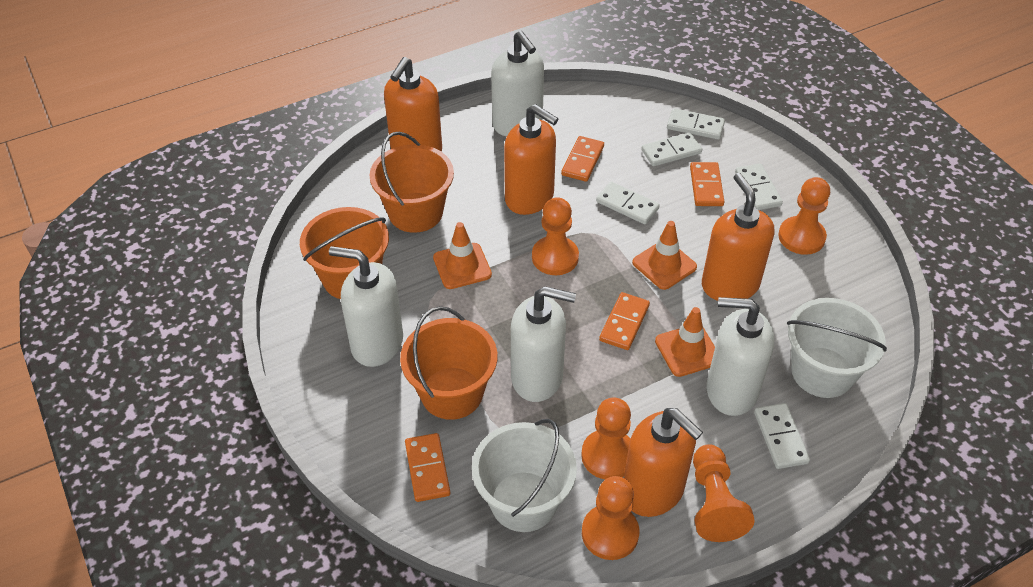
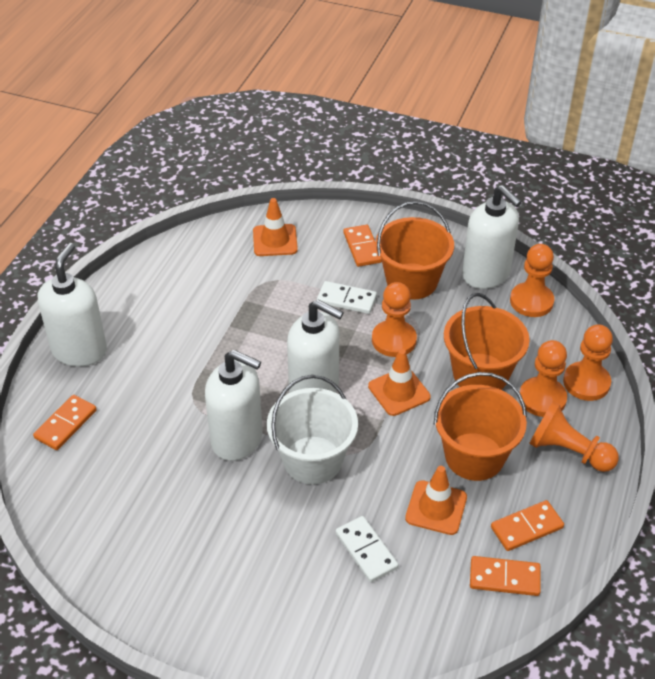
orange soap dispenser: [384,57,442,151] [504,104,558,215] [624,408,703,517] [702,173,774,301] = 4 -> none = 0
white bucket: [472,419,577,532] [787,298,887,398] = 2 -> [267,375,358,484] = 1
white domino: [596,182,660,224] [641,132,702,166] [667,108,725,139] [735,163,783,210] [754,403,810,469] = 5 -> [317,281,377,314] [336,516,399,582] = 2

